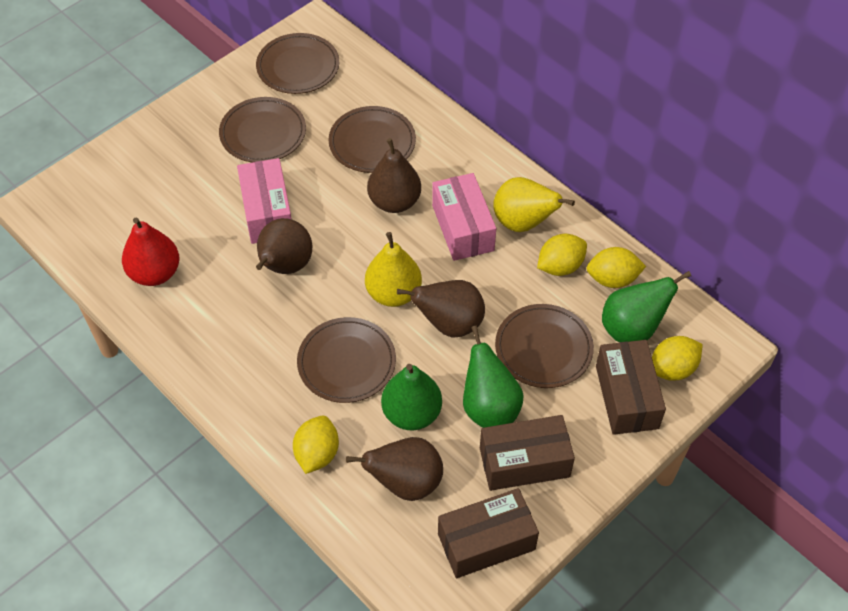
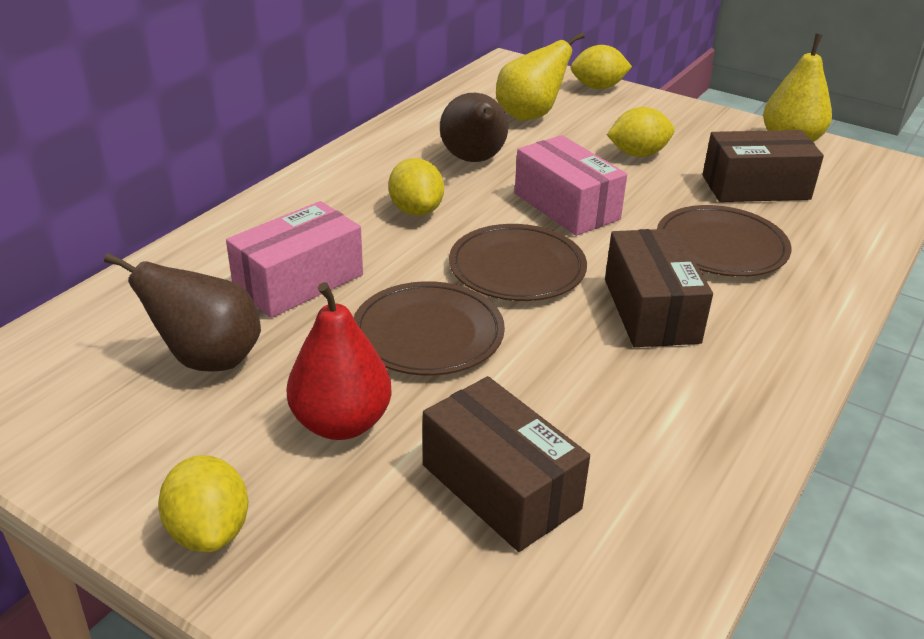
brown pear: [256,218,312,274] [346,437,443,501] [367,138,421,213] [397,280,485,337] = 4 -> [104,253,261,372] [440,93,508,162] = 2
brown plate: [219,97,306,163] [256,33,339,94] [297,317,396,403] [328,106,416,173] [495,304,594,388] = 5 -> [354,281,505,375] [449,224,587,301] [657,205,791,277] = 3
green pear: [381,364,442,430] [463,326,524,428] [602,271,691,342] = 3 -> none = 0

